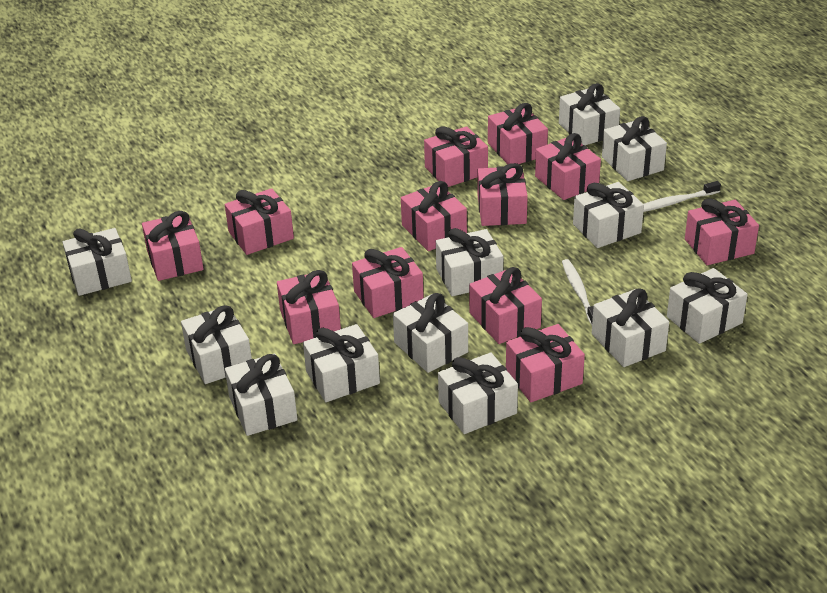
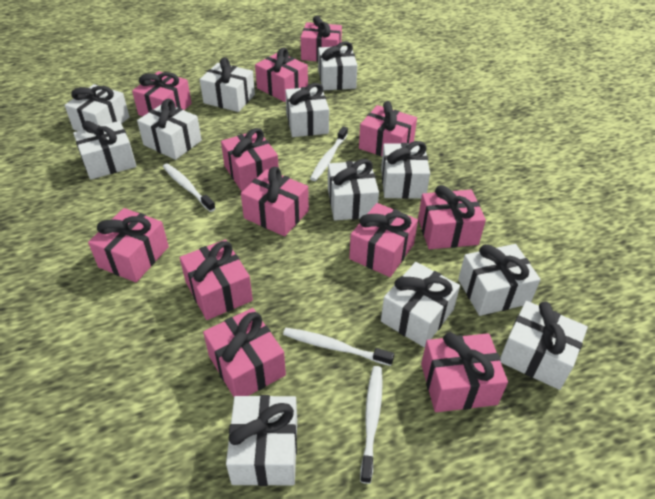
white toothbrush: [562,259,594,325] [644,181,721,212] = 2 -> [163,163,216,212] [283,328,394,366] [310,126,348,181] [360,366,383,484] = 4

